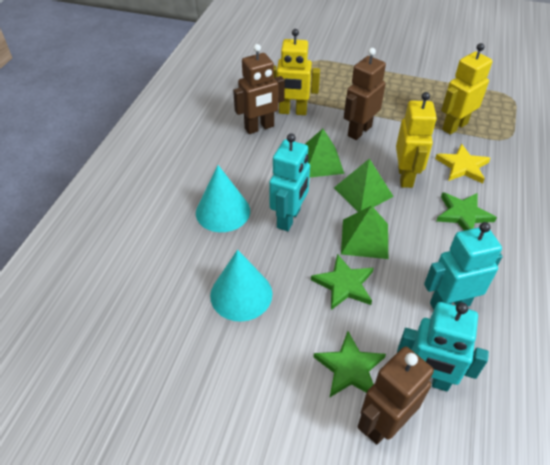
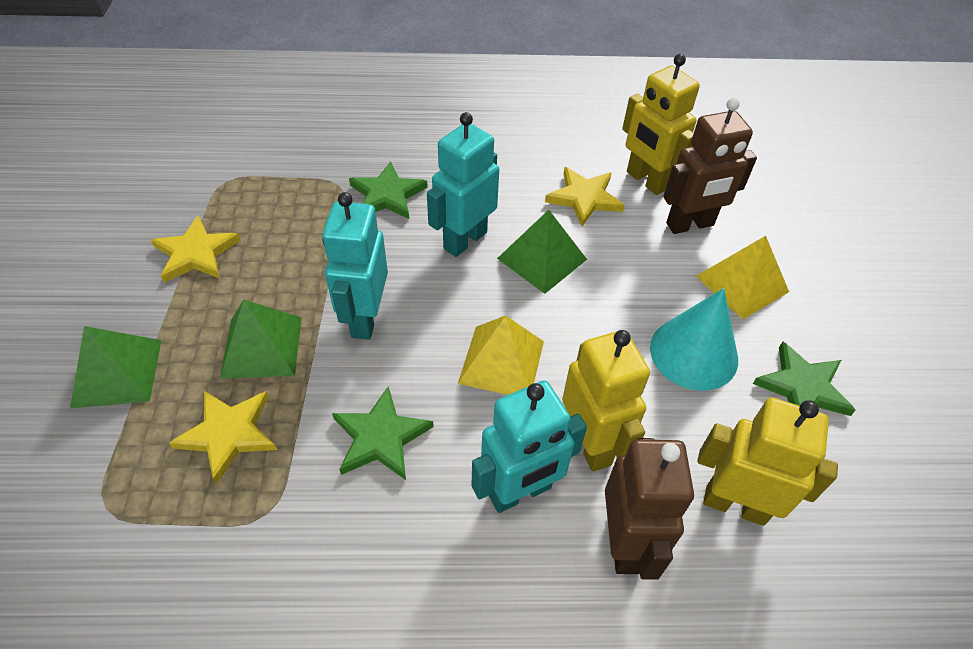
brown robot: [233,44,285,134] [344,48,386,140] [358,346,434,445] = 3 -> [605,438,694,580] [663,98,757,234] = 2
turquoise cone: [196,165,250,232] [210,250,272,322] = 2 -> [650,288,738,391] = 1
yellow pyramid: none = 0 -> [458,315,544,395] [696,236,789,319] = 2
yellow star: [435,144,490,183] = 1 -> [151,216,241,283] [169,391,277,484] [545,167,625,226] = 3

